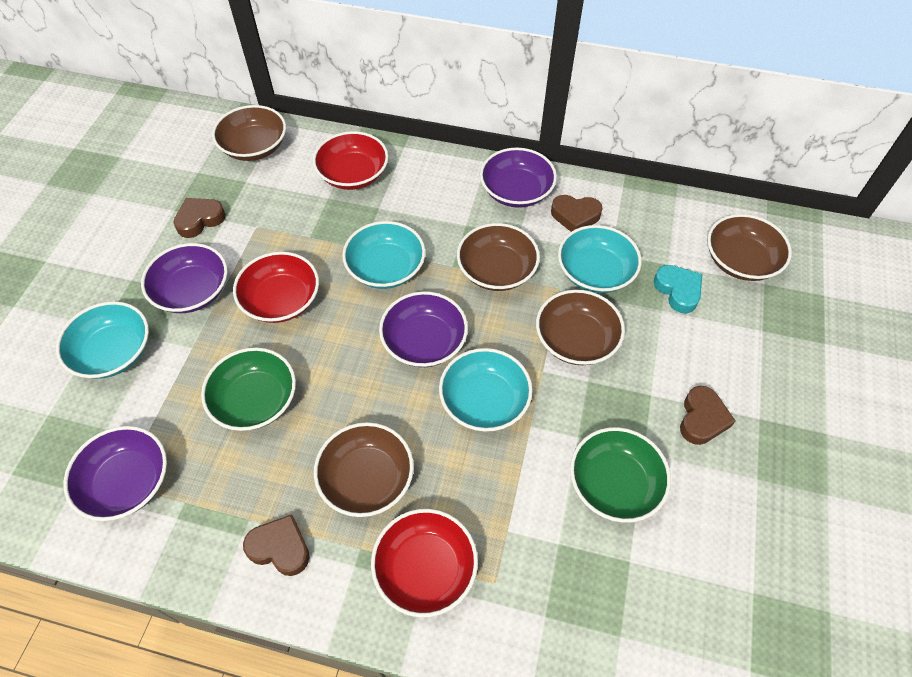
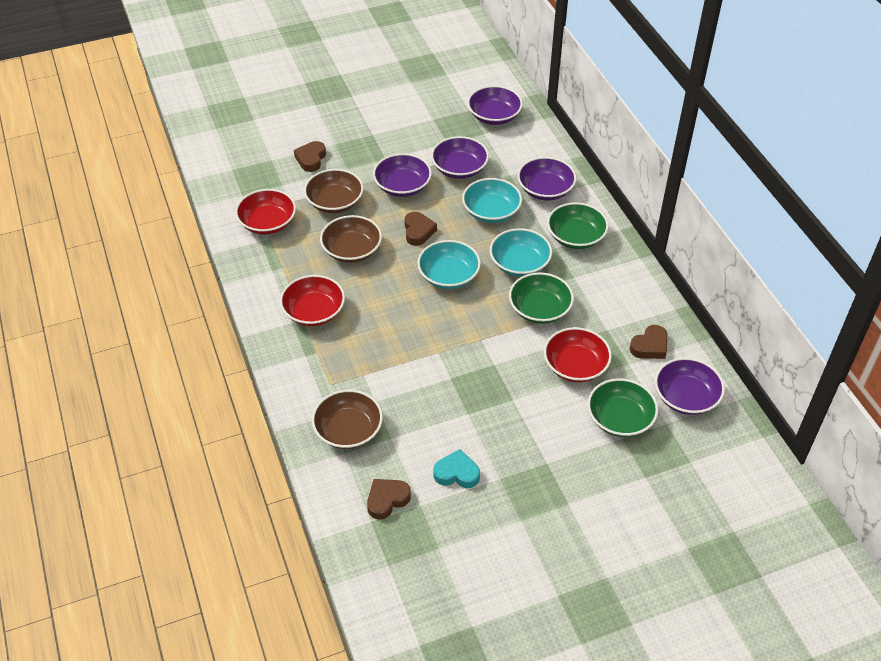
brown bowl: [212,105,286,161] [314,422,414,517] [457,223,540,291] [536,290,625,365] [707,214,792,281] = 5 -> [304,169,364,213] [312,390,383,449] [320,215,382,263] = 3
green bowl: [201,347,296,431] [570,427,671,523] = 2 -> [509,272,574,324] [547,202,609,249] [587,378,658,437] = 3
purple bowl: [63,426,167,521] [141,243,228,313] [379,291,468,367] [480,148,557,208] = 4 -> [373,153,432,197] [431,136,489,179] [467,85,523,125] [517,157,576,201] [655,357,725,415] = 5
turquoise bowl: [56,301,149,379] [342,221,426,289] [439,348,533,432] [558,225,642,293] = 4 -> [417,240,481,289] [462,178,522,223] [490,228,552,277] = 3

